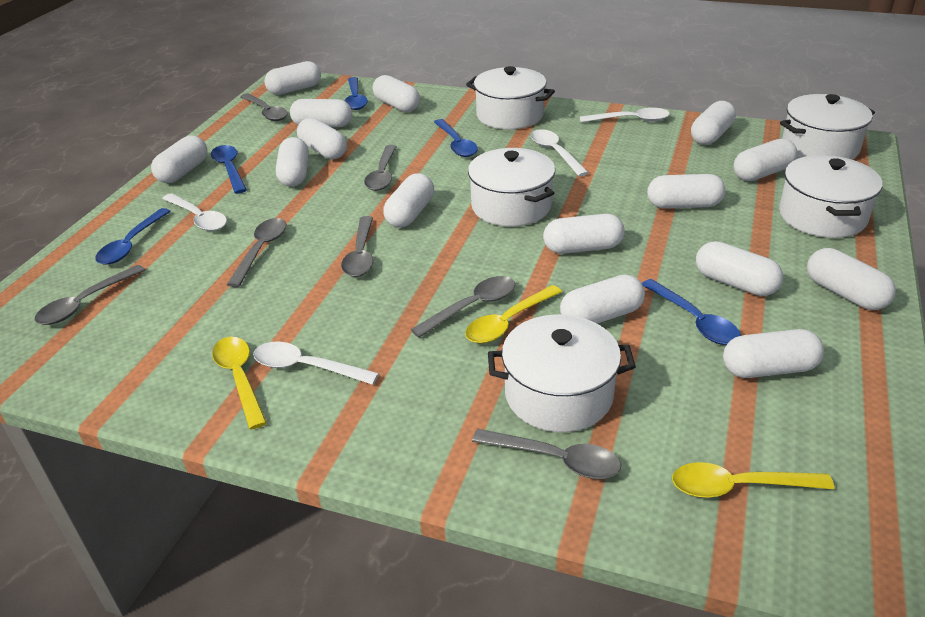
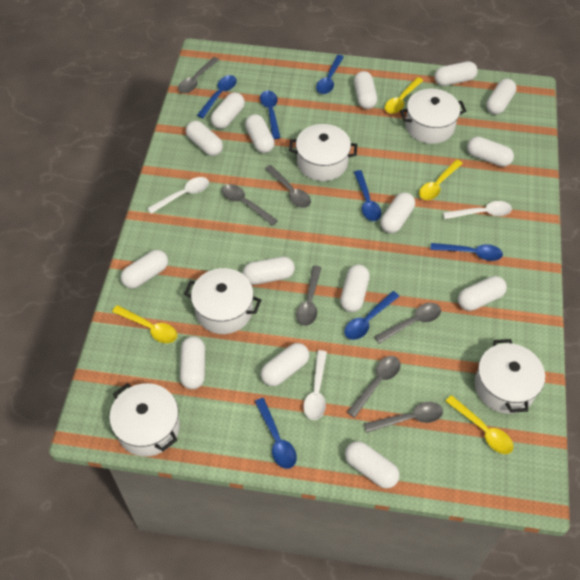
blue spoon: [95,208,170,265] [211,145,247,194] [345,77,368,110] [434,119,478,157] [642,279,741,345] = 5 -> [197,75,237,118] [255,398,297,469] [260,91,280,139] [316,55,344,94] [344,291,400,340] [354,170,382,221] [430,243,503,261] = 7
white spoon: [162,193,227,231] [253,342,379,385] [531,129,589,176] [580,108,670,122] = 4 -> [147,177,209,214] [303,350,327,420] [443,201,512,219] = 3
yellow spoon: [212,337,267,429] [465,285,562,343] [672,462,834,498] = 3 -> [112,305,177,343] [385,77,423,114] [419,159,463,200] [445,395,514,454] = 4

